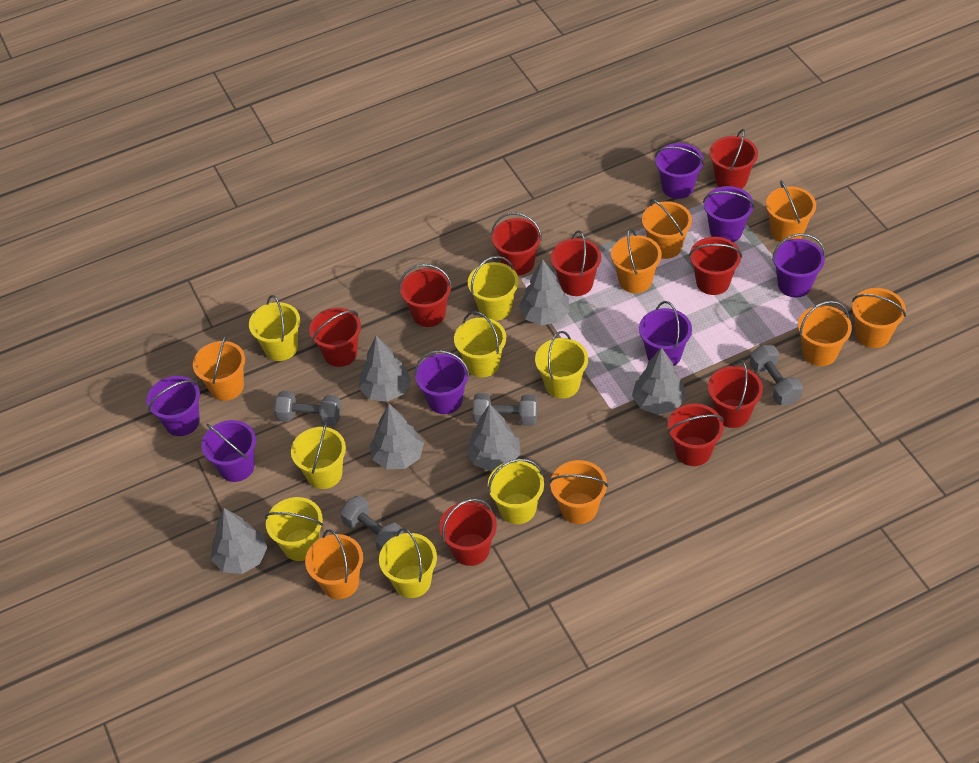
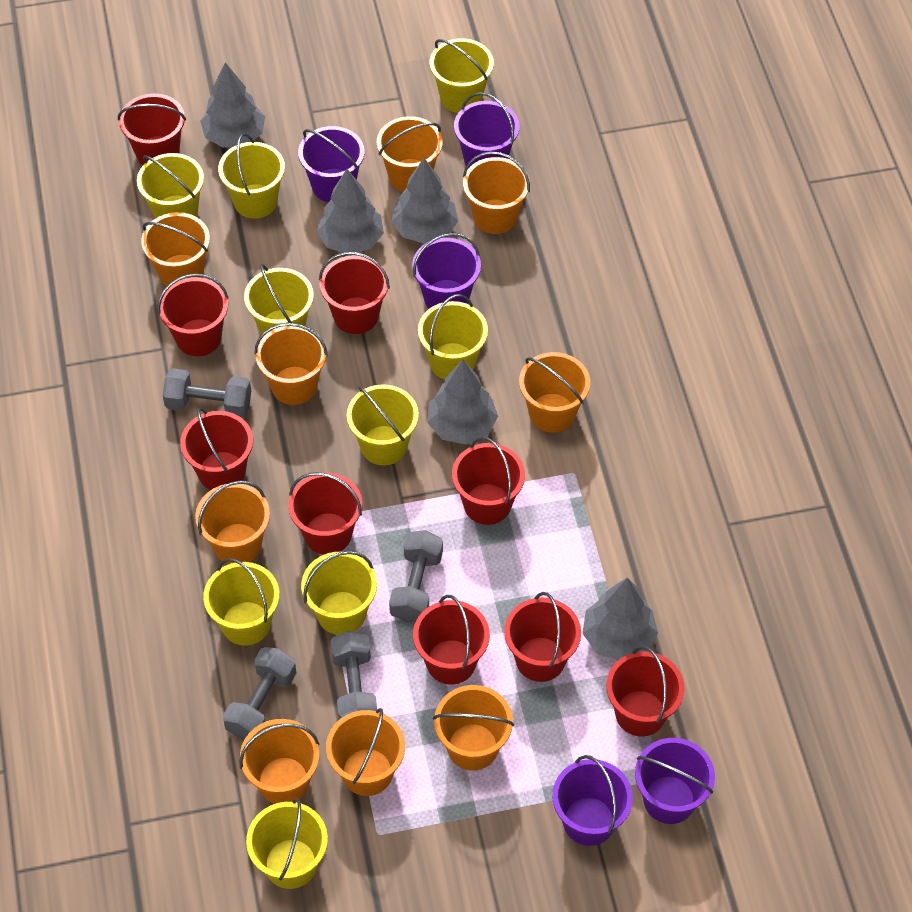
grey tree: [211,508,267,574] [359,336,411,402] [370,404,424,469] [466,404,521,471] [519,259,569,326] [632,347,686,415] = 6 -> [200,62,265,148] [317,169,384,253] [391,158,458,244] [427,359,498,445] [583,577,658,660] = 5
orange bucket: [193,335,245,401] [305,529,363,599] [549,460,608,524] [611,228,662,293] [642,199,692,259] [766,180,816,242] [798,301,852,366] [852,288,906,348] = 8 -> [141,212,210,287] [195,481,270,564] [239,719,319,804] [254,323,328,405] [326,708,405,796] [377,116,443,192] [433,685,514,771] [463,151,530,234] [519,352,590,433] = 9
purple bucket: [147,376,200,436] [201,420,256,482] [414,350,470,414] [639,301,692,366] [655,143,704,199] [703,186,755,242] [772,233,826,297] = 7 -> [298,126,365,202] [412,233,481,309] [454,92,519,167] [552,755,633,846] [635,738,715,824] = 5
yellow bucket: [249,295,300,361] [265,497,323,561] [291,422,346,489] [379,528,437,598] [454,311,506,377] [468,256,519,321] [488,459,544,524] [535,331,588,399] = 8 -> [137,153,204,219] [203,558,280,646] [218,133,285,219] [244,264,314,335] [246,799,328,889] [301,551,377,635] [347,384,419,465] [418,294,488,380] [430,38,494,113] = 9

